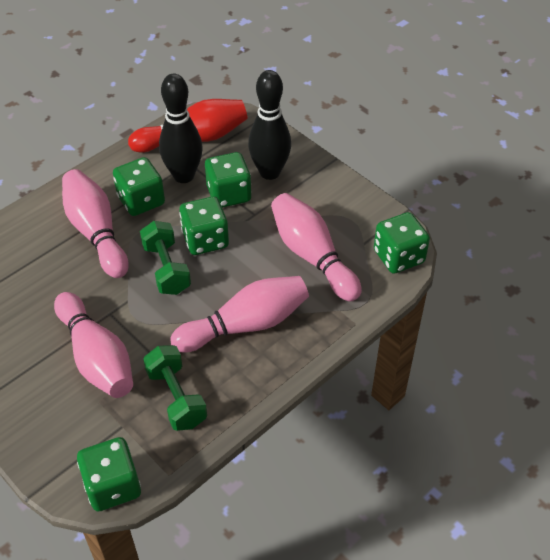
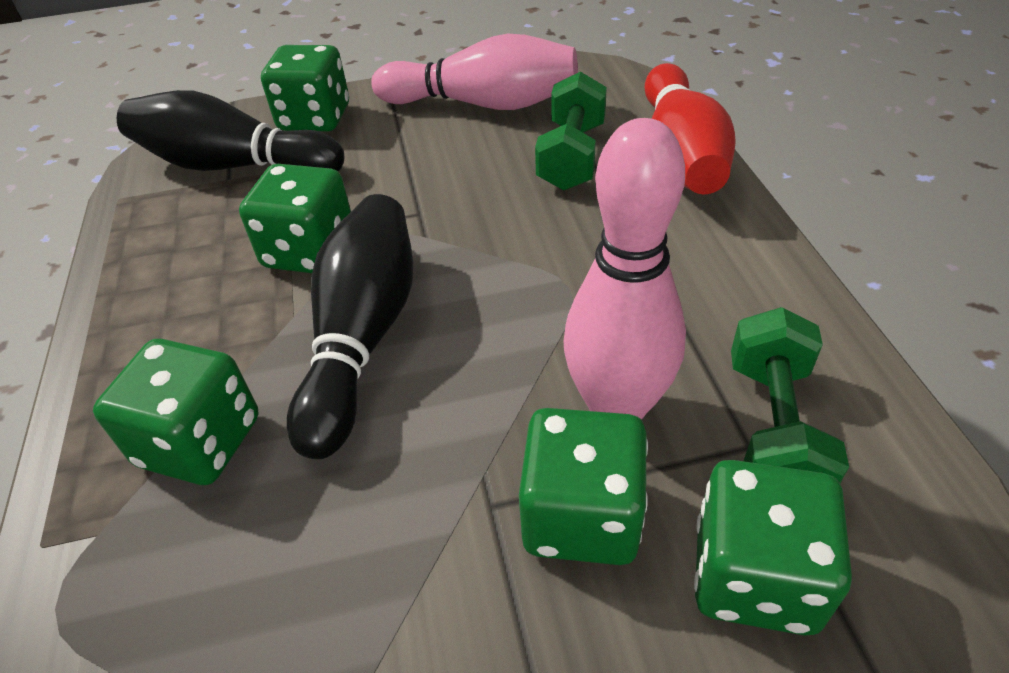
pink bowling pin: [54,292,133,398] [62,169,129,278] [171,276,309,352] [271,193,362,301] = 4 -> [371,34,578,110] [563,118,686,420] = 2

